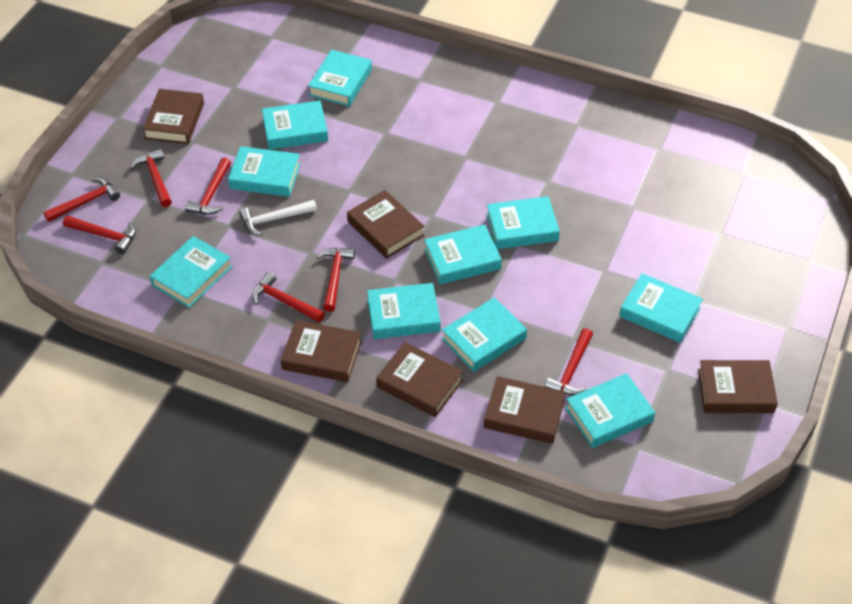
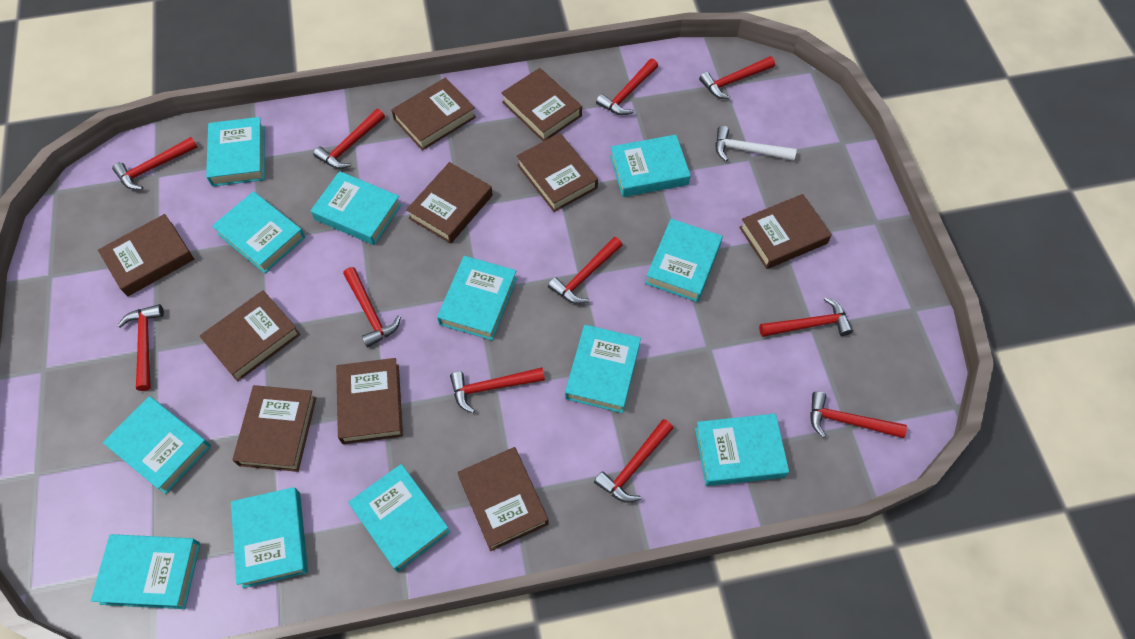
brown book: [142,89,204,144] [281,320,362,382] [347,190,424,259] [376,342,463,417] [484,376,566,444] [698,360,778,413] = 6 -> [98,214,194,296] [200,291,300,381] [233,385,316,472] [336,358,403,444] [391,78,476,150] [406,162,493,244] [457,447,549,551] [501,68,582,141] [517,133,598,212] [739,194,832,269] = 10
red hammer: [43,178,120,222] [63,215,136,254] [130,149,172,207] [185,158,231,215] [252,272,325,322] [316,248,355,312] [544,328,593,395] = 7 -> [112,137,198,190] [117,304,164,391] [313,109,385,169] [343,267,401,348] [450,367,545,413] [548,237,622,304] [594,419,673,503] [596,59,658,115] [699,56,775,99] [759,297,853,337] [810,391,907,438] = 11
turquoise book: [150,236,232,308] [228,146,300,197] [262,101,328,150] [308,50,372,106] [367,283,441,339] [424,224,502,284] [442,297,527,372] [487,196,560,249] [565,373,655,448] [619,273,703,343] = 10 -> [91,534,200,609] [103,396,211,494] [206,117,265,186] [212,191,305,273] [231,487,308,588] [311,171,402,245] [349,464,450,572] [437,256,517,340] [565,325,641,413] [610,135,691,197] [645,219,723,302] [695,414,789,486] = 12

